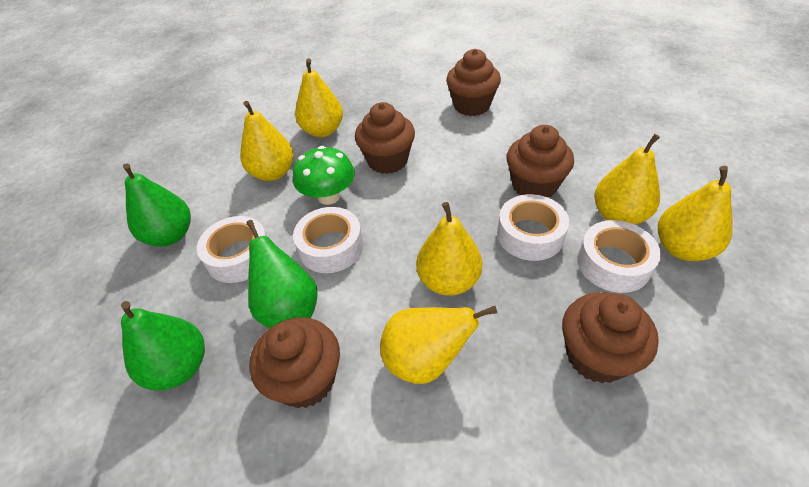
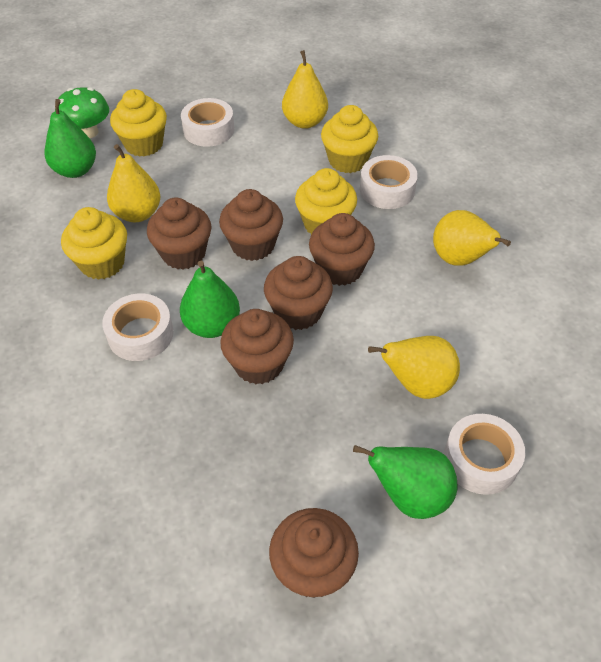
brown cupcake: [249,317,340,408] [355,102,415,174] [446,49,501,116] [507,125,574,198] [562,292,659,383] = 5 -> [147,198,212,270] [219,189,283,261] [220,309,294,384] [264,256,333,330] [269,508,359,598] [309,213,375,286] = 6
yellow cupcake: none = 0 -> [61,207,127,280] [110,89,167,157] [295,168,357,235] [321,105,378,173] = 4
yellow pear: [240,101,293,181] [295,59,343,137] [380,306,497,384] [416,202,482,296] [594,134,660,225] [658,166,732,261] = 6 -> [107,144,160,222] [282,50,328,129] [368,336,460,399] [433,210,511,266] = 4

